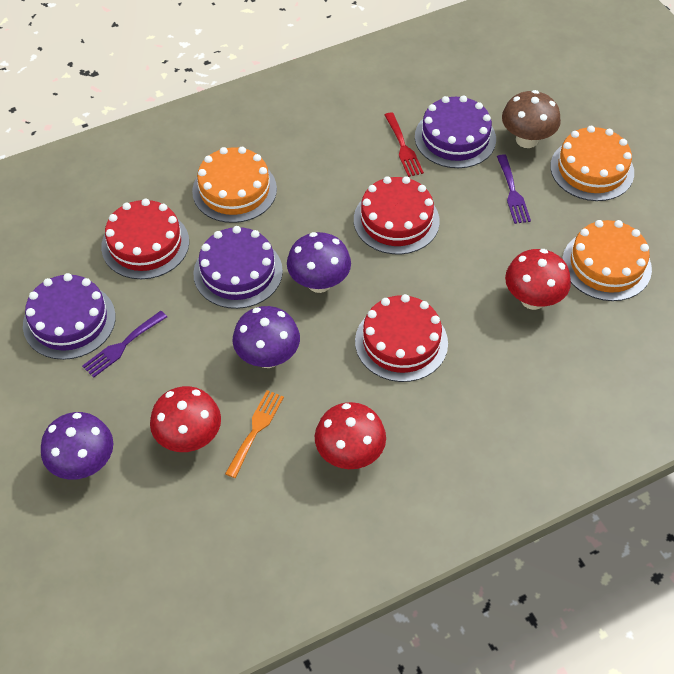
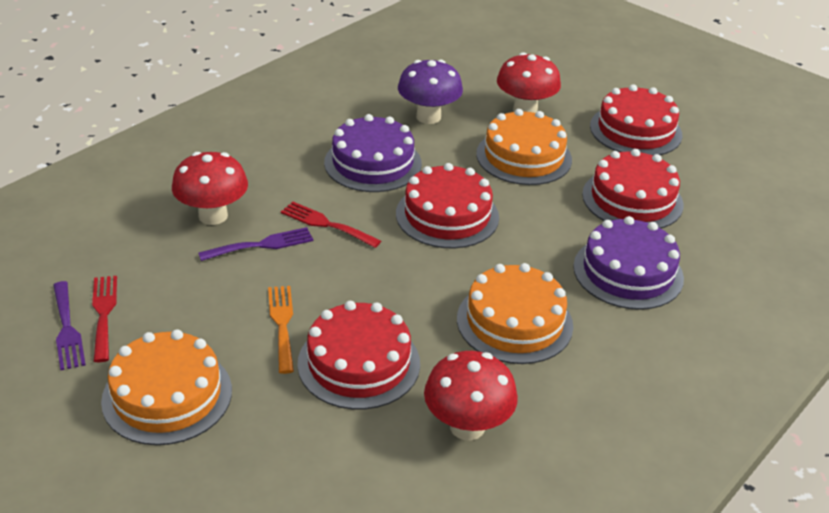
brown mushroom: [502,90,561,148] = 1 -> none = 0
purple cake: [23,273,116,360] [193,226,283,309] [415,95,496,168] = 3 -> [324,114,422,192] [573,216,684,310] = 2
purple mushroom: [41,412,113,480] [233,306,300,368] [287,232,351,293] = 3 -> [398,60,463,124] = 1
red cake: [101,199,189,279] [354,176,440,254] [355,294,448,382] = 3 -> [297,301,420,410] [396,163,499,248] [582,149,684,228] [590,84,682,156] = 4
red fork: [385,112,424,177] = 1 -> [92,276,117,362] [281,202,381,248] = 2

